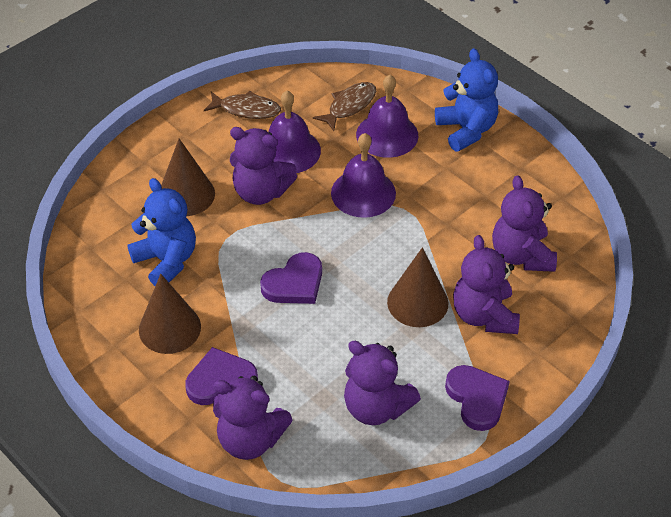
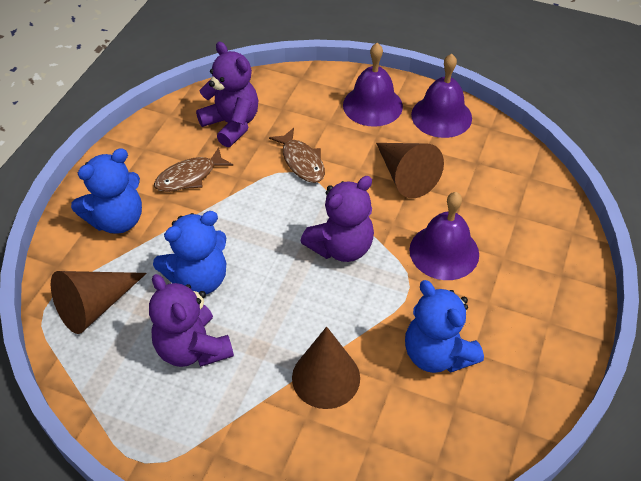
blue teddy bear: [127,178,196,286] [435,48,498,152] = 2 -> [71,148,142,234] [153,211,226,294] [405,280,484,373] = 3
purple heart: [185,347,258,405] [260,252,322,304] [445,365,510,431] = 3 -> none = 0
purple teddy bear: [213,376,293,460] [230,127,297,205] [344,341,421,425] [453,235,520,334] [492,175,557,272] = 5 -> [149,274,234,367] [196,42,258,147] [300,176,374,262] = 3

